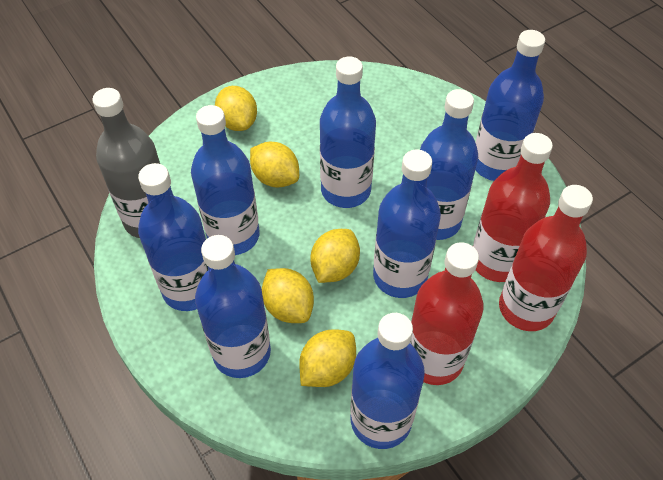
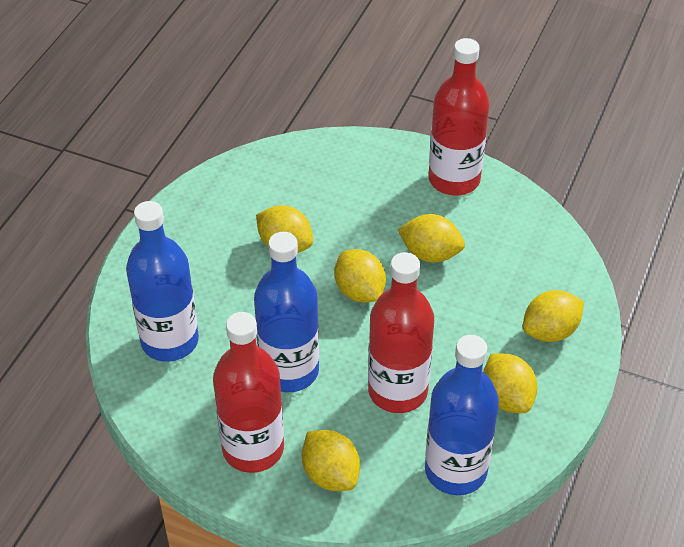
blue bottle: [138,163,208,311] [191,105,260,255] [195,235,271,378] [320,57,376,208] [351,313,425,449] [373,150,441,298] [420,89,478,240] [475,30,545,181] = 8 -> [126,201,199,362] [254,232,319,392] [425,335,499,495] = 3
grey bottle: [92,88,160,238] = 1 -> none = 0
yellow lemon: [215,86,257,131] [250,142,299,188] [262,268,314,323] [299,329,356,387] [310,229,360,283] = 5 -> [256,205,313,253] [302,430,360,491] [334,249,386,303] [398,214,465,263] [483,353,538,413] [523,290,584,342] = 6

